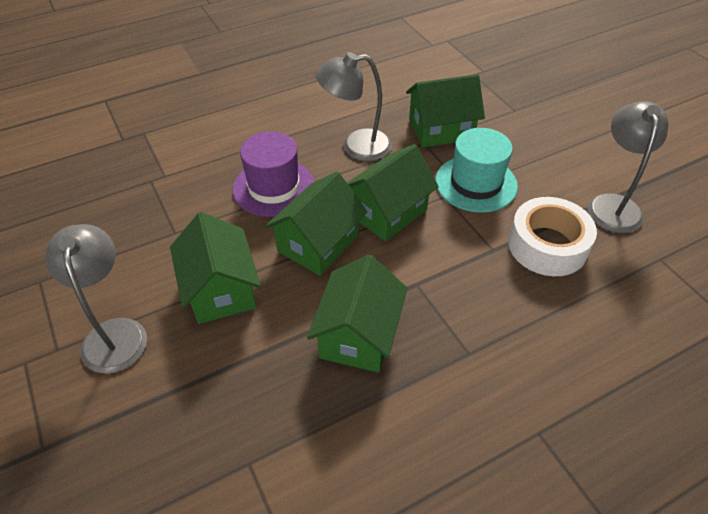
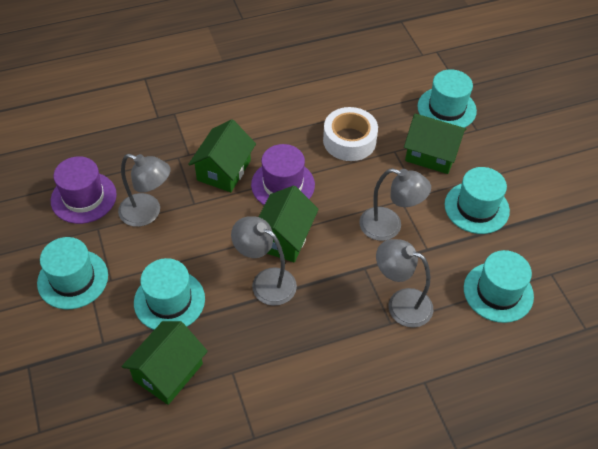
green house: [170,212,261,324] [265,172,367,276] [307,255,408,373] [347,144,439,241] [406,74,485,147] = 5 -> [122,321,208,405] [188,119,256,192] [259,186,319,262] [404,114,467,174] = 4
grey lamp: [46,224,147,374] [316,52,392,161] [587,101,668,233] = 3 -> [118,154,170,227] [231,216,297,306] [359,168,431,241] [376,239,433,328] = 4
purple hat: [232,131,314,217] = 1 -> [51,156,117,224] [251,144,315,205] = 2
turquoise hat: [435,128,518,213] = 1 -> [37,237,108,310] [134,258,205,330] [417,69,477,128] [444,167,510,234] [464,250,534,323] = 5

